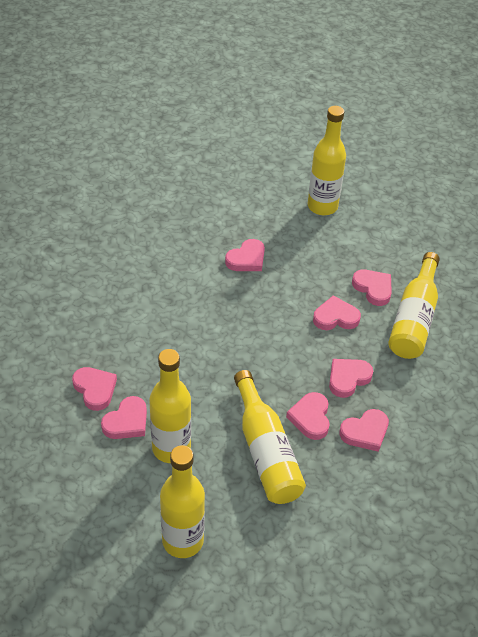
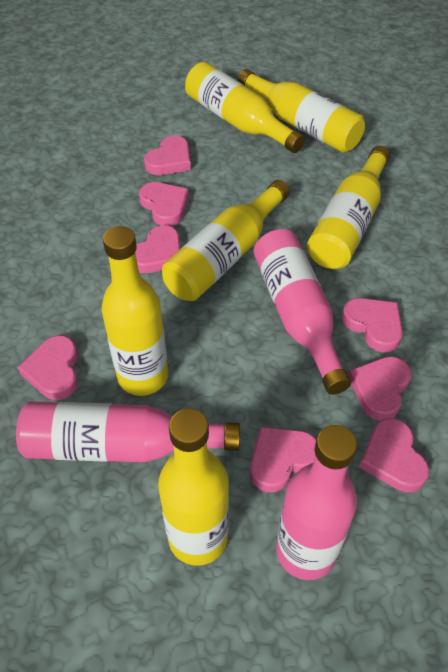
pink bottle: none = 0 -> [16,401,240,462] [253,229,351,394] [276,425,357,580] = 3
yellow bottle: [149,349,191,463] [160,445,205,558] [234,370,306,504] [308,106,346,215] [388,252,440,359] = 5 -> [101,226,168,396] [158,408,229,566] [162,180,290,301] [185,62,305,153] [237,69,365,153] [307,146,390,269] = 6

